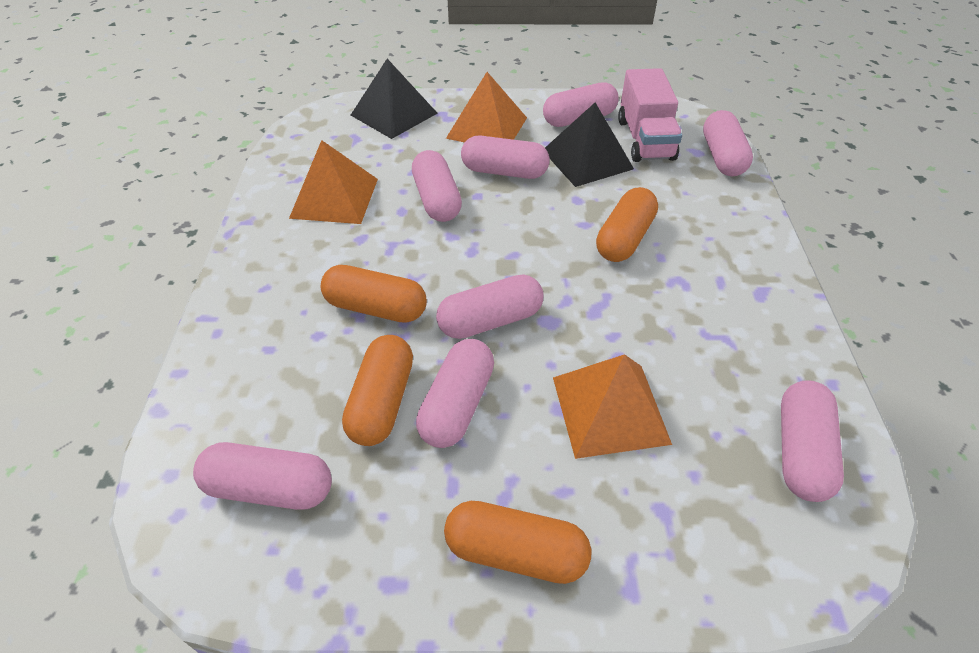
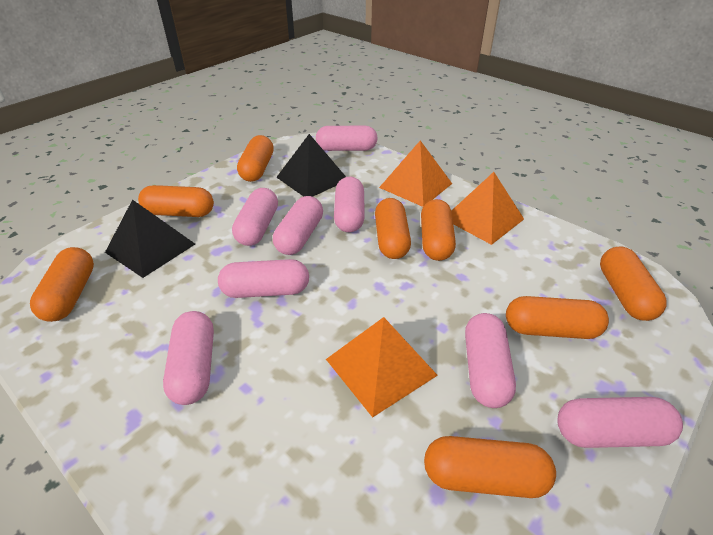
orange capsule: [321,265,427,323] [342,335,413,446] [444,501,592,584] [596,187,658,262] = 4 -> [30,247,94,322] [138,185,214,217] [237,135,274,182] [375,198,411,259] [421,199,456,261] [424,436,556,498] [506,296,609,339] [600,246,667,321] = 8
pink truck: [618,68,682,162] = 1 -> none = 0

